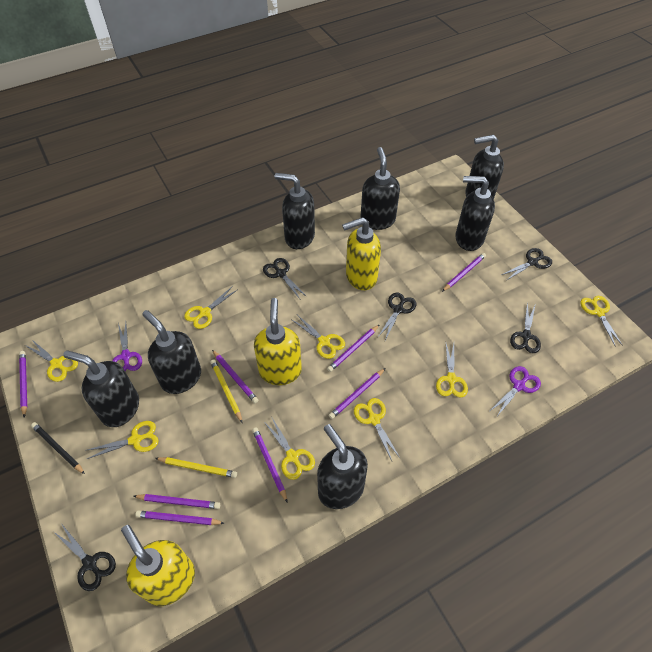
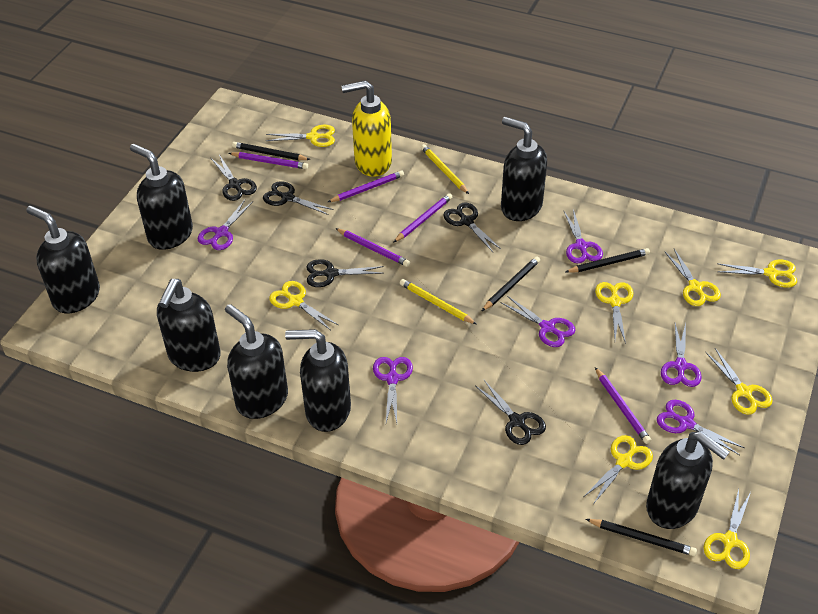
black pencil: [31,422,85,474] = 1 -> [232,142,311,160] [482,256,540,311] [565,248,650,273] [586,519,697,556] = 4
purple pencil: [19,351,27,418] [134,494,220,509] [135,510,224,525] [212,350,258,403] [252,427,288,503] [327,325,379,372] [329,368,385,419] [442,253,486,292] = 8 -> [229,152,308,169] [328,170,404,202] [335,228,410,267] [393,193,452,243] [595,367,651,444] = 5
purple scissors: [112,322,142,371] [490,366,541,416] = 2 -> [198,200,253,250] [373,357,413,423] [502,296,575,347] [564,209,603,263] [657,400,745,455] [661,323,702,387] = 6
yellow soap dispenser: [121,525,195,606] [254,298,302,385] [342,217,381,290] = 3 -> [341,80,392,177] = 1

